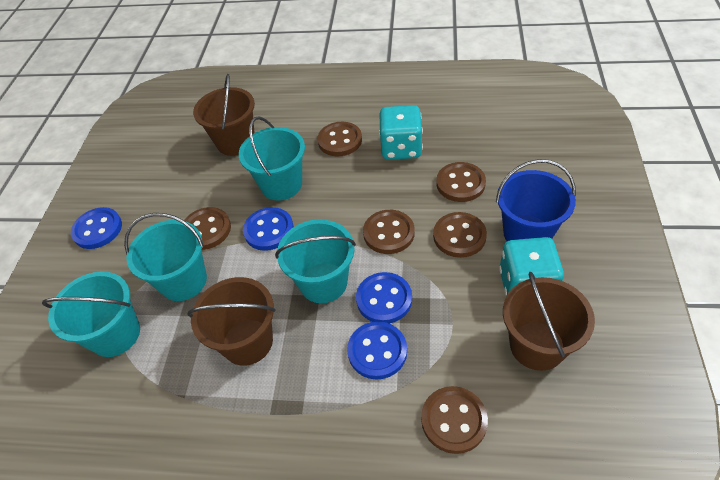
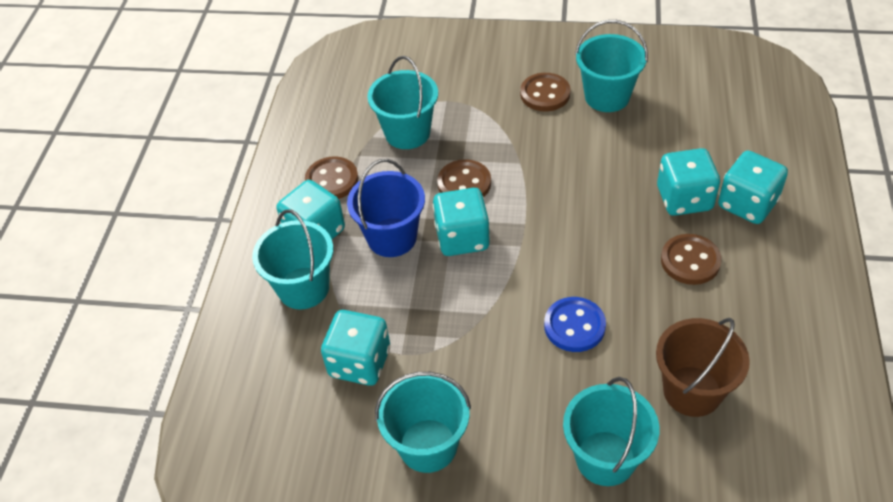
blue button: [71,207,122,249] [243,207,294,251] [347,321,407,379] [356,272,412,324] = 4 -> [544,297,606,352] = 1
brown bucket: [188,277,276,366] [193,74,255,156] [503,272,595,371] = 3 -> [656,318,750,417] = 1
brown button: [184,207,231,250] [317,122,362,156] [363,210,415,254] [421,386,488,454] [433,212,487,258] [436,162,486,202] = 6 -> [305,157,358,199] [437,159,491,197] [520,73,570,111] [661,234,722,285] = 4
turquoise bucket: [42,271,140,357] [124,213,207,301] [239,116,305,200] [275,219,356,303] = 4 -> [252,210,334,309] [367,56,438,149] [375,372,471,473] [563,377,659,486] [575,20,648,112] = 5
turquoise dice: [379,105,423,160] [499,237,564,296] = 2 -> [277,180,345,239] [321,310,390,386] [433,188,490,256] [657,148,720,216] [718,151,788,224] = 5

